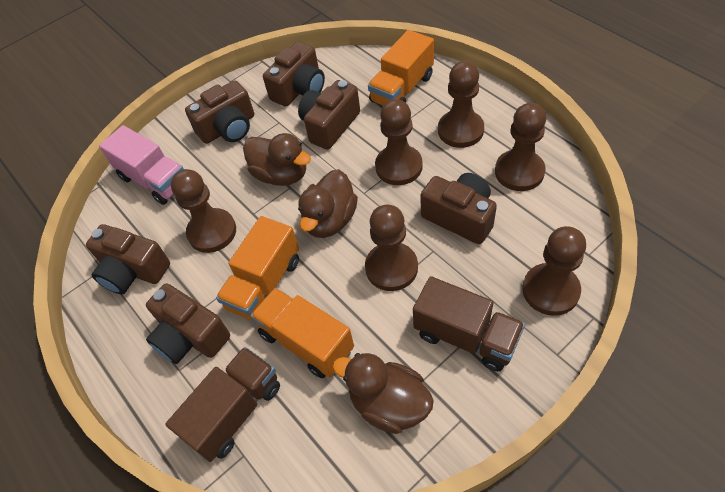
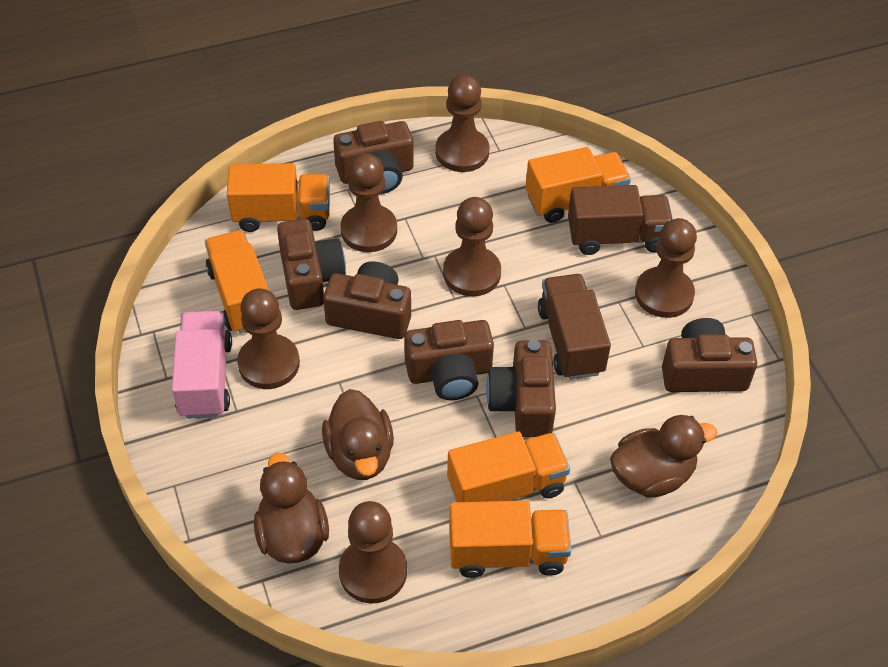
orange truck: [216,216,299,320] [251,288,354,378] [368,30,434,106] = 3 -> [205,230,269,333] [227,163,330,232] [447,432,570,502] [449,500,571,578] [526,147,631,223] = 5

